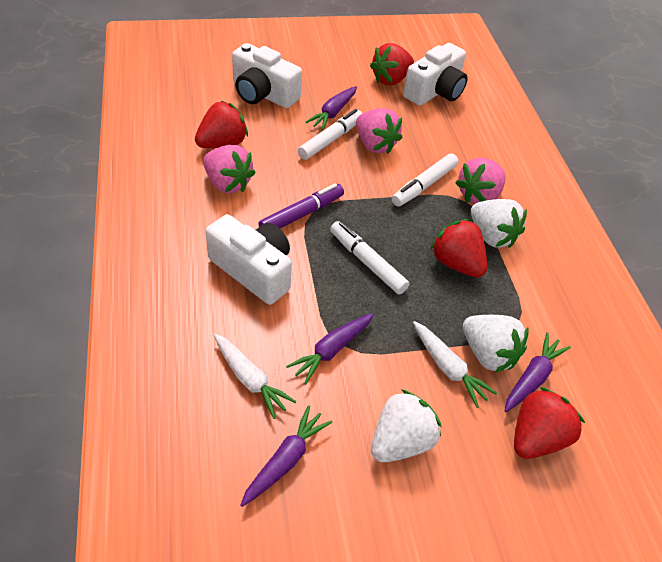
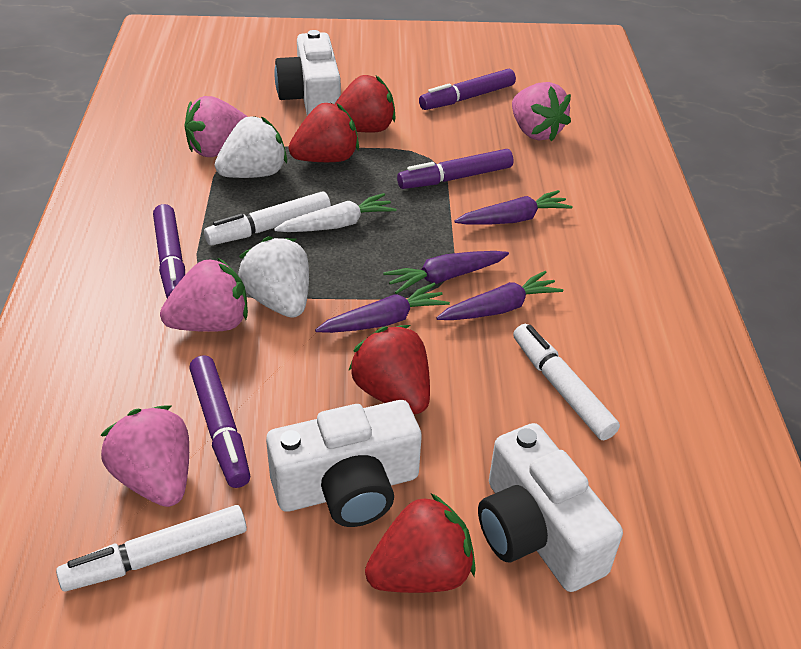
pink strawberry: [203,145,256,193] [356,108,403,154] [455,158,505,204] = 3 -> [100,405,189,507] [160,257,248,332] [184,96,248,157] [512,82,571,141] = 4
purple marker: [258,183,344,229] = 1 -> [153,204,185,298] [189,355,250,488] [397,149,514,189] [419,69,516,110] = 4
white carrot: [214,334,297,419] [413,321,497,408] = 2 -> [274,193,396,232] = 1
white strawberry: [371,389,441,462] [463,315,529,373] [471,199,527,248] = 3 -> [215,116,287,178] [238,236,309,318] = 2

